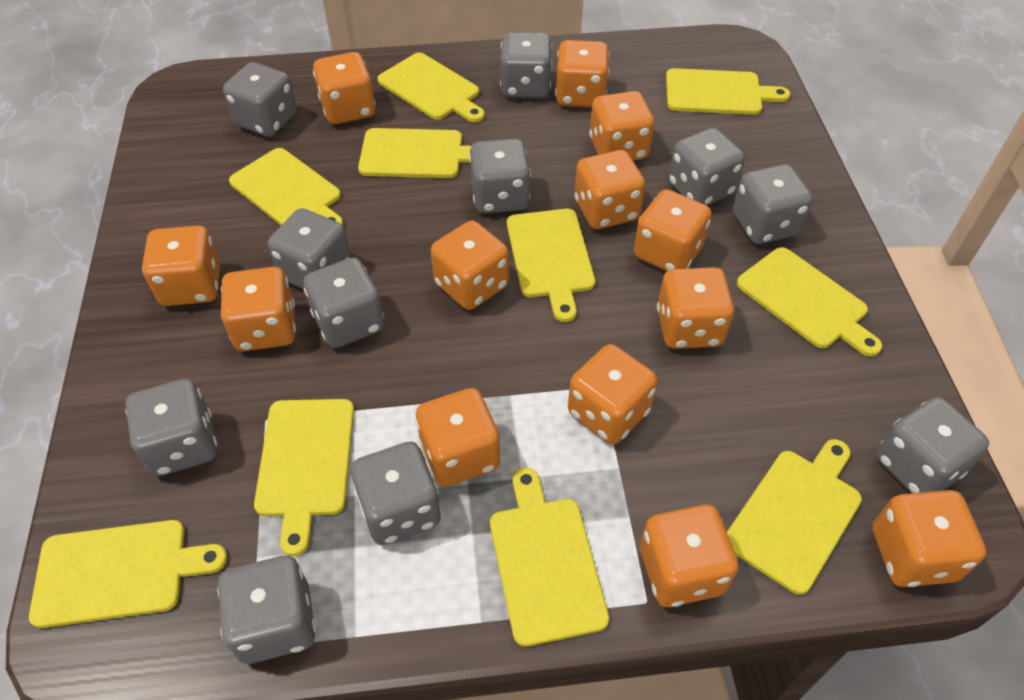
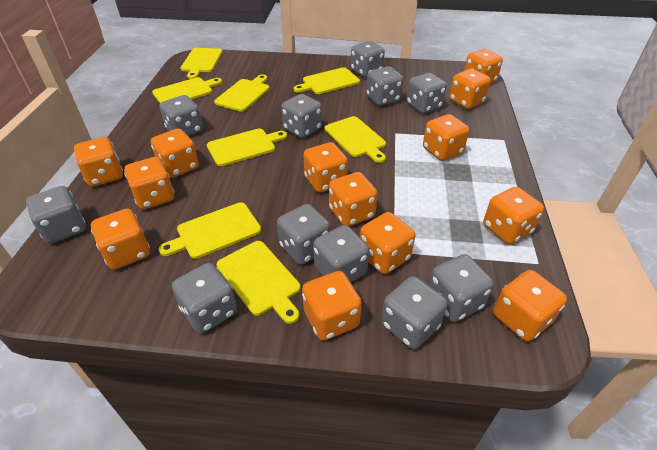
yellow cutting board: [29,520,227,628] [229,148,343,225] [254,399,354,556] [358,128,471,178] [378,53,485,122] [490,468,609,647] [507,209,595,322] [666,68,790,115] [727,439,862,595] [737,247,882,357] = 10 -> [152,77,222,103] [159,202,261,259] [181,48,223,79] [207,128,287,166] [214,75,269,112] [217,241,301,324] [294,67,360,94] [325,116,386,163] = 8

